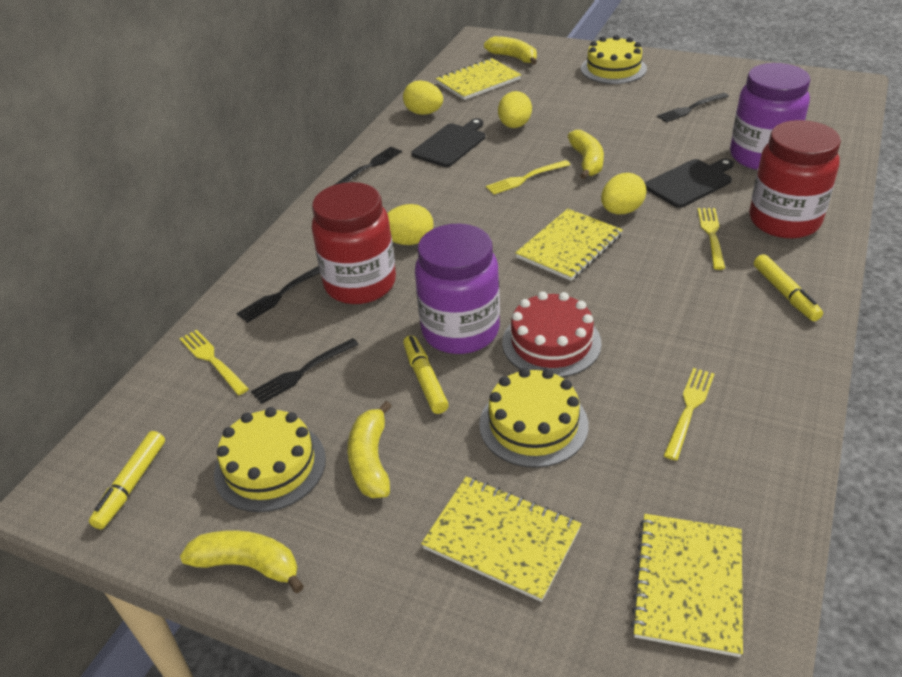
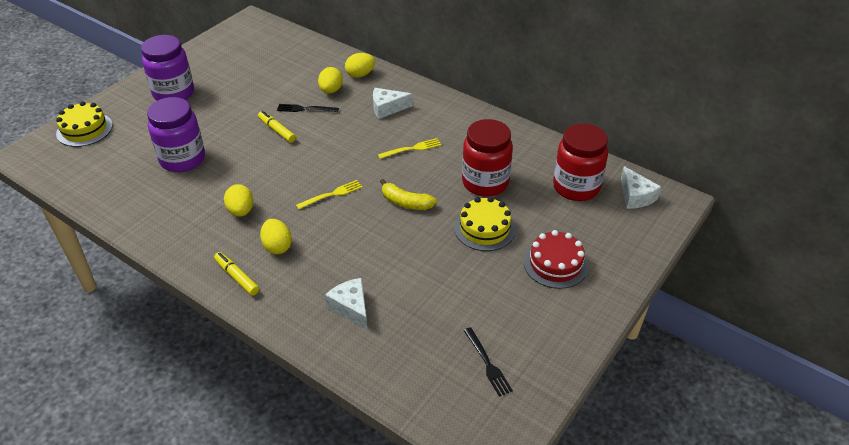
black cutting board: [411,118,486,167] [645,159,734,208] = 2 -> none = 0
black fork: [236,266,320,323] [251,338,359,404] [334,147,402,185] [657,93,729,122] = 4 -> [277,104,339,112] [463,327,513,397] = 2
white cheese: none = 0 -> [325,278,367,329] [373,88,412,119] [621,166,661,209] = 3
yellow banana: [180,530,304,593] [347,401,392,498] [484,36,537,65] [567,130,604,179] = 4 -> [380,179,437,210] = 1
yellow cake: [214,407,326,512] [479,368,589,468] [581,35,647,84] = 3 -> [56,101,113,147] [454,197,516,251] = 2
yellow fork: [179,330,249,395] [486,160,570,195] [663,368,714,460] [697,208,725,270] = 4 -> [296,180,363,210] [378,138,441,159] = 2
yellow marker: [89,431,165,529] [403,335,449,414] [754,254,823,321] = 3 -> [214,252,259,296] [258,111,296,143] = 2
yellow notebook: [421,476,581,602] [436,58,521,100] [515,209,623,281] [631,514,743,657] = 4 -> none = 0

